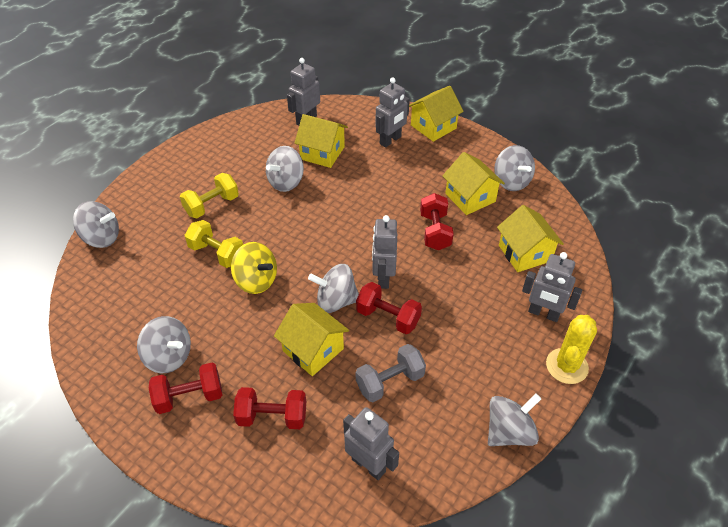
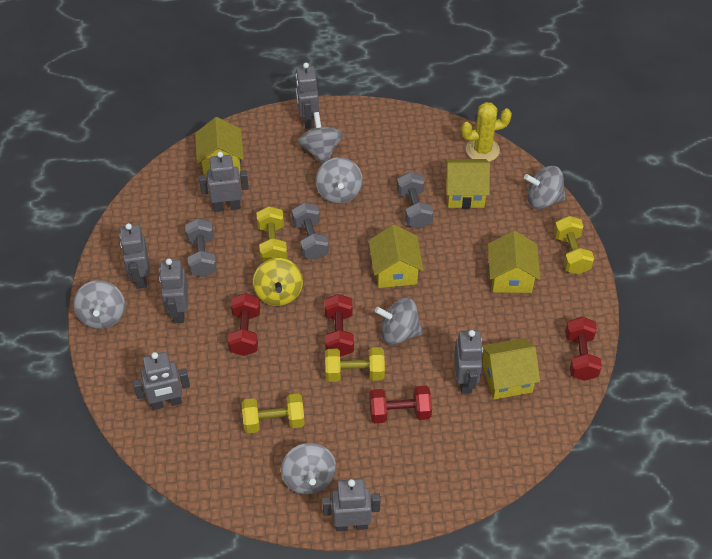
grey dumbbell: [356,344,426,402] = 1 -> [185,218,217,277] [292,202,329,260] [397,172,433,228] = 3
grey robot: [287,58,320,126] [343,407,399,480] [372,215,397,289] [375,77,410,148] [522,252,583,322] = 5 -> [119,223,150,289] [133,352,190,410] [159,259,188,323] [199,151,249,212] [295,63,319,129] [322,479,380,531] [454,330,483,394] = 7
yellow dumbbell: [180,173,239,218] [185,220,243,268] = 2 -> [242,393,305,433] [256,206,288,262] [325,347,385,382] [554,216,594,274] = 4

